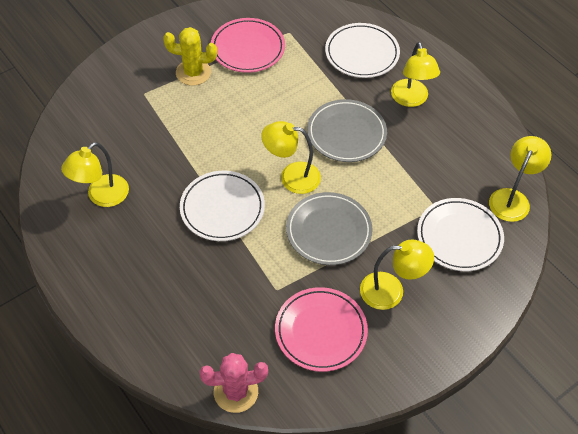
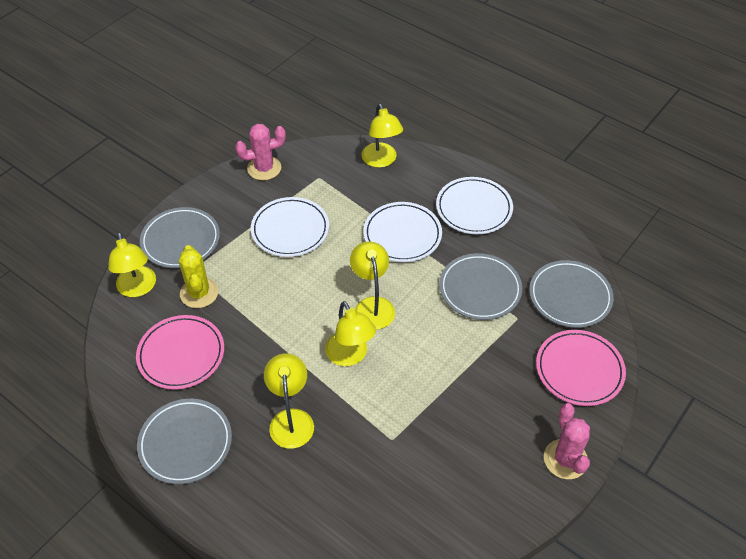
grey plate: [286,192,373,265] [307,99,387,162] = 2 -> [137,399,232,484] [140,207,220,268] [439,253,523,320] [529,260,614,328] = 4
pink cactus: [199,353,268,413] = 1 -> [235,124,286,180] [544,403,590,479] = 2

